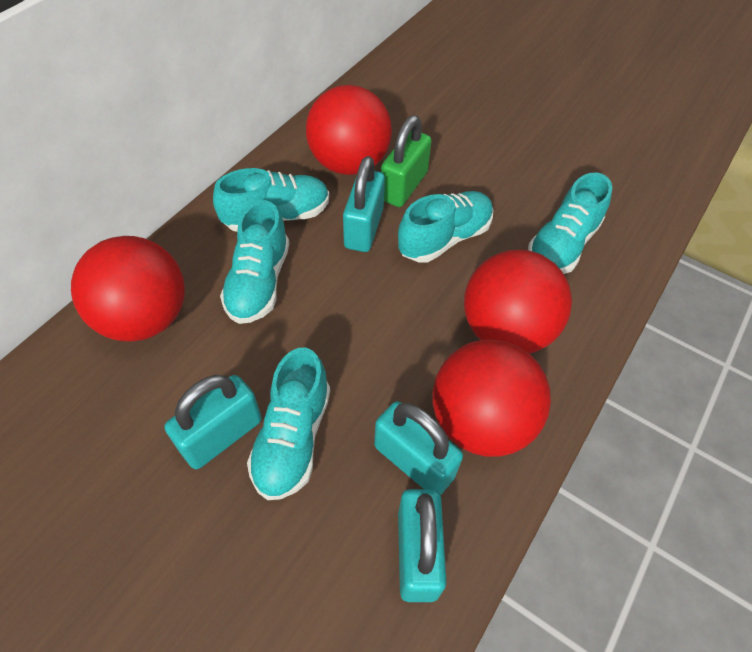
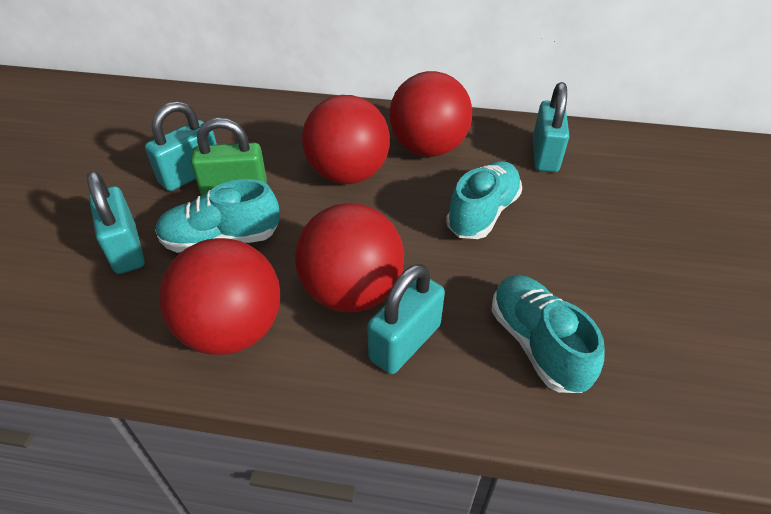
turquoise shoe: [213,168,329,232] [220,200,289,324] [247,348,330,500] [398,191,493,263] [528,173,612,274] = 5 -> [155,179,280,253] [446,161,522,239] [491,275,605,393] = 3

